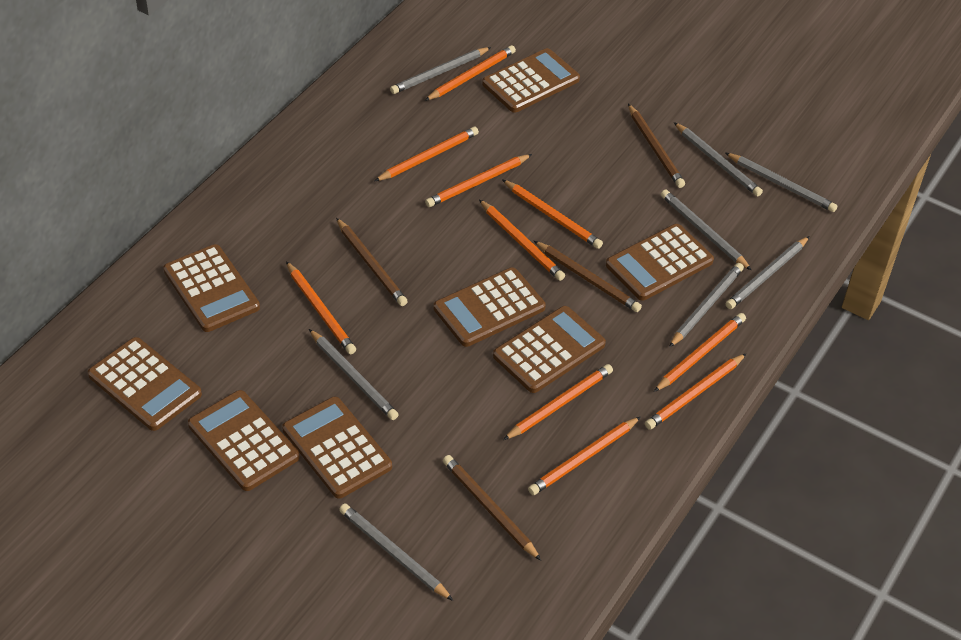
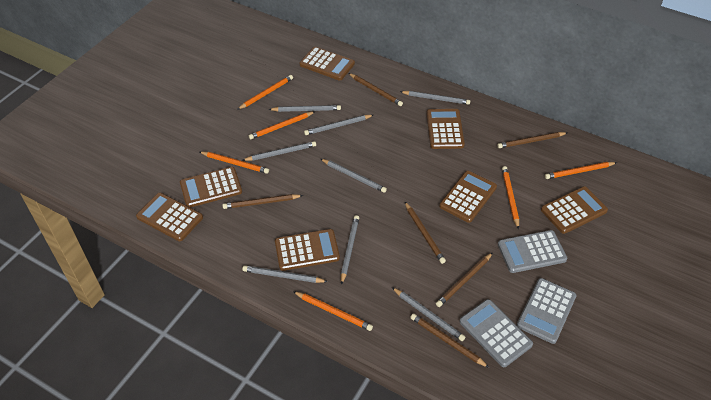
brown calculator: [88,337,202,431] [163,244,260,332] [188,390,300,491] [282,397,392,498] [434,267,546,347] [482,48,580,113] [493,306,606,393] [606,224,714,301] = 8 -> [136,193,203,241] [180,167,242,207] [275,229,340,271] [299,47,355,81] [426,109,465,149] [439,171,497,223] [541,186,608,234] = 7
brown pencil: [336,218,408,306] [443,455,541,561] [534,241,642,312] [628,104,685,188] = 4 -> [222,194,303,209] [348,73,403,106] [405,202,446,264] [410,313,489,368] [436,253,493,307] [497,132,567,148] = 6
grey calculator: none = 0 -> [459,299,533,367] [498,230,567,273] [517,278,577,344] = 3
orange pencil: [286,261,356,354] [375,127,479,181] [425,45,516,101] [425,154,532,207] [479,200,565,281] [502,179,603,249] [503,364,613,440] [528,417,641,495] [645,354,746,430] [654,313,746,392] = 10 -> [200,151,269,174] [237,75,293,110] [249,111,315,139] [293,291,373,331] [502,166,519,229] [545,162,617,179] = 6

